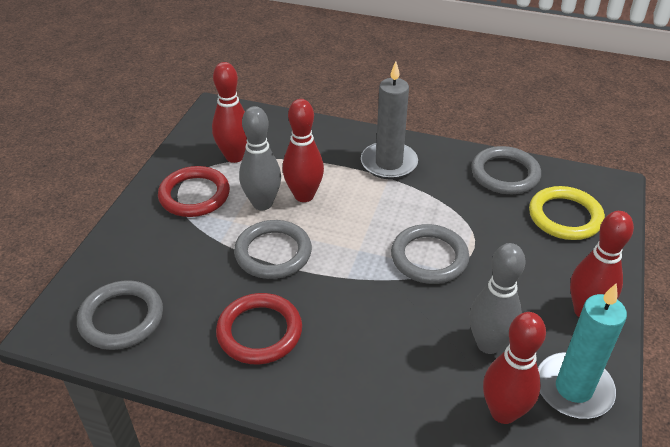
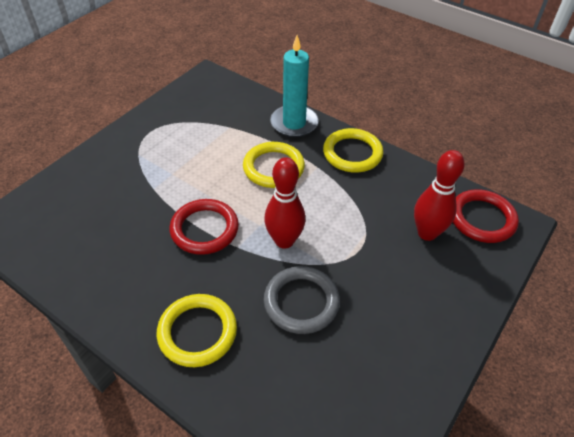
grey bowling pin: [239,106,281,210] [469,243,526,354] = 2 -> none = 0
grey candle: [361,61,418,179] = 1 -> none = 0
grey ring: [77,280,163,350] [234,220,312,279] [391,224,469,284] [471,146,541,194] = 4 -> [264,266,340,334] = 1
red bowling pin: [212,62,247,163] [282,99,324,202] [483,312,546,424] [570,211,634,317] = 4 -> [264,157,306,249] [414,150,465,241] = 2
yellow ring: [529,186,605,240] = 1 -> [157,294,237,367] [243,142,305,188] [323,128,383,173] = 3

